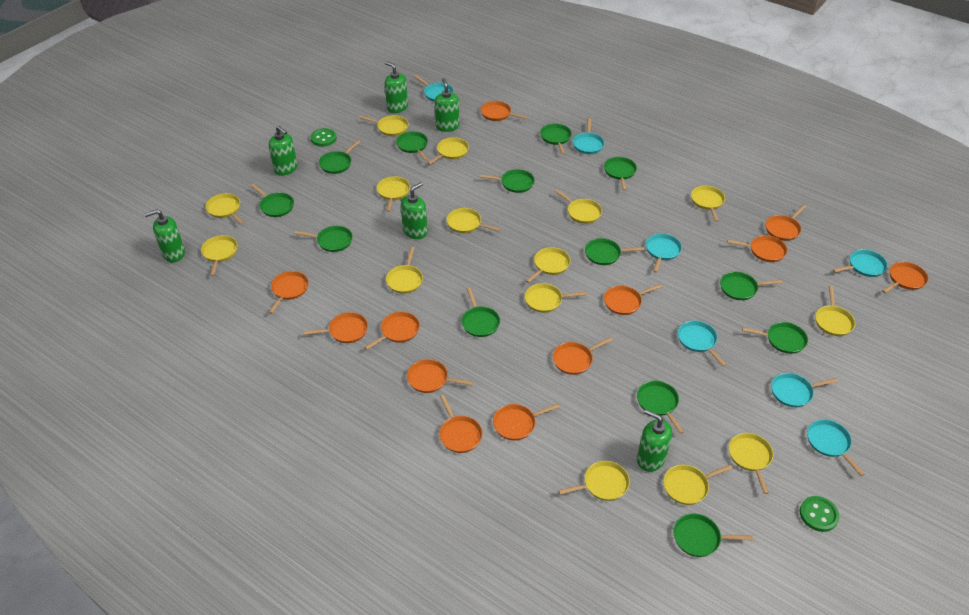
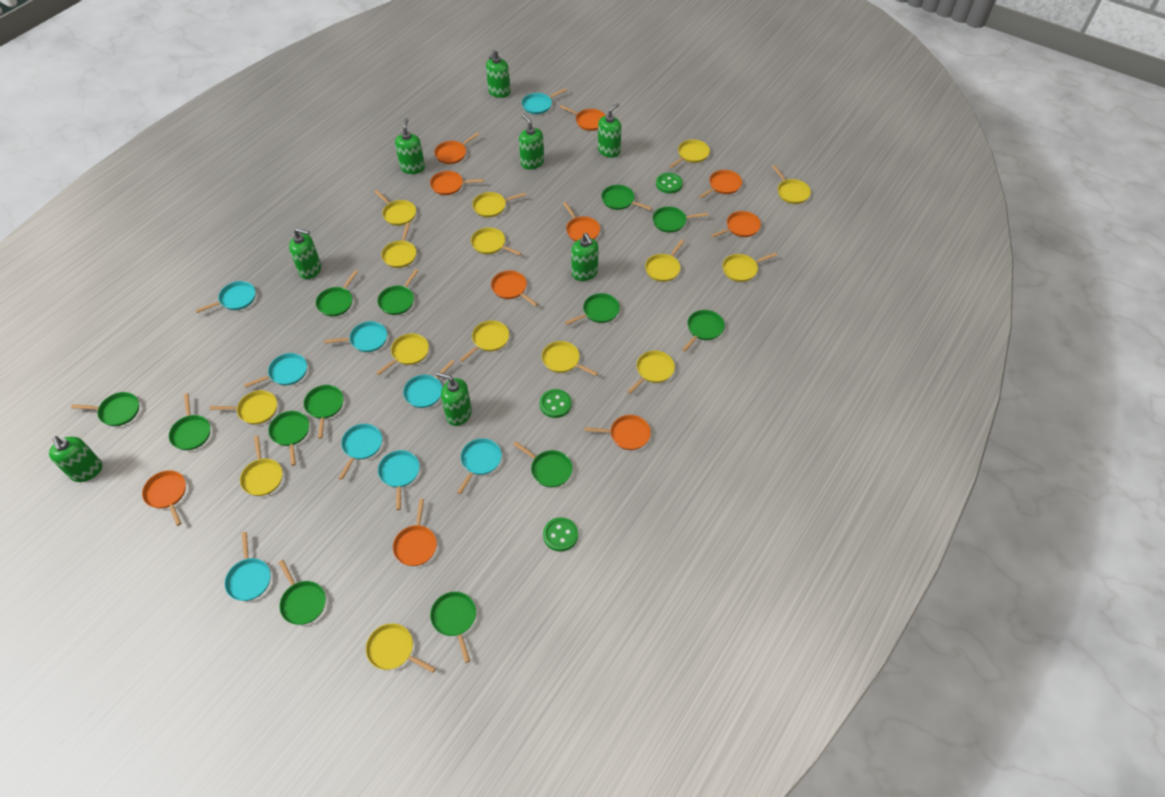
green button: [311,128,337,147] [799,496,839,532] = 2 -> [539,389,572,418] [543,517,578,552] [656,173,683,194] = 3
green soap dispenser: [144,209,185,262] [269,126,297,176] [385,61,408,113] [401,182,428,239] [435,78,459,132] [637,410,672,472] = 6 -> [49,436,102,482] [289,228,321,279] [395,118,425,174] [437,372,472,426] [486,50,511,98] [519,114,544,170] [571,233,599,281] [598,103,621,158] = 8
orange pan: [268,271,309,314] [303,312,368,343] [364,312,420,350] [407,359,473,393] [439,395,483,453] [481,101,528,121] [493,403,560,440] [553,337,612,375] [604,284,662,315] [727,235,787,262] [765,205,806,241] [882,262,928,293] = 12 -> [142,470,186,526] [393,499,437,566] [430,171,484,195] [434,132,480,164] [491,270,538,306] [560,105,606,131] [563,202,600,241] [584,415,651,450] [699,170,742,198] [711,211,761,237] = 10
turquoise pan: [414,75,454,102] [573,118,604,154] [646,233,682,273] [678,320,726,367] [771,373,838,407] [807,419,864,476] [833,249,888,277] = 7 -> [196,281,255,313] [225,532,271,601] [244,353,307,388] [324,321,387,352] [339,424,382,480] [378,450,420,510] [403,360,455,408] [457,438,502,494] [522,88,567,114] = 9

